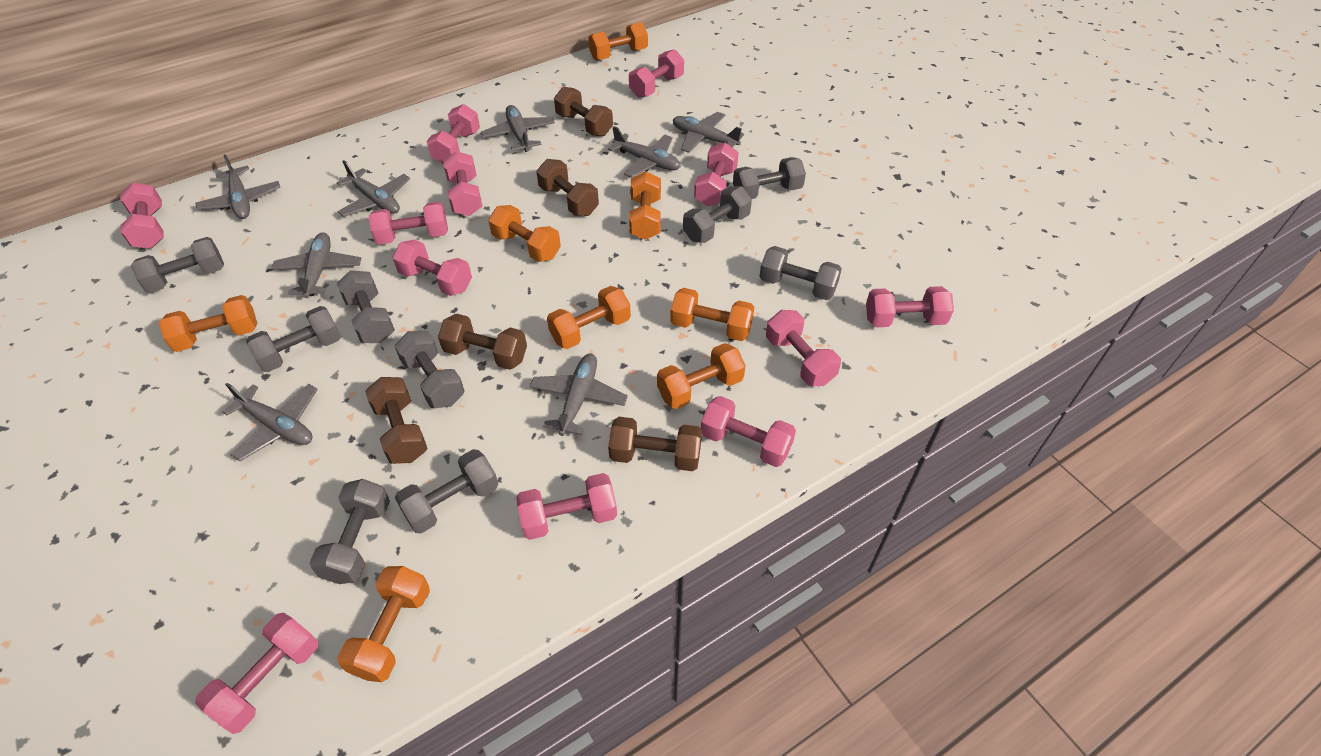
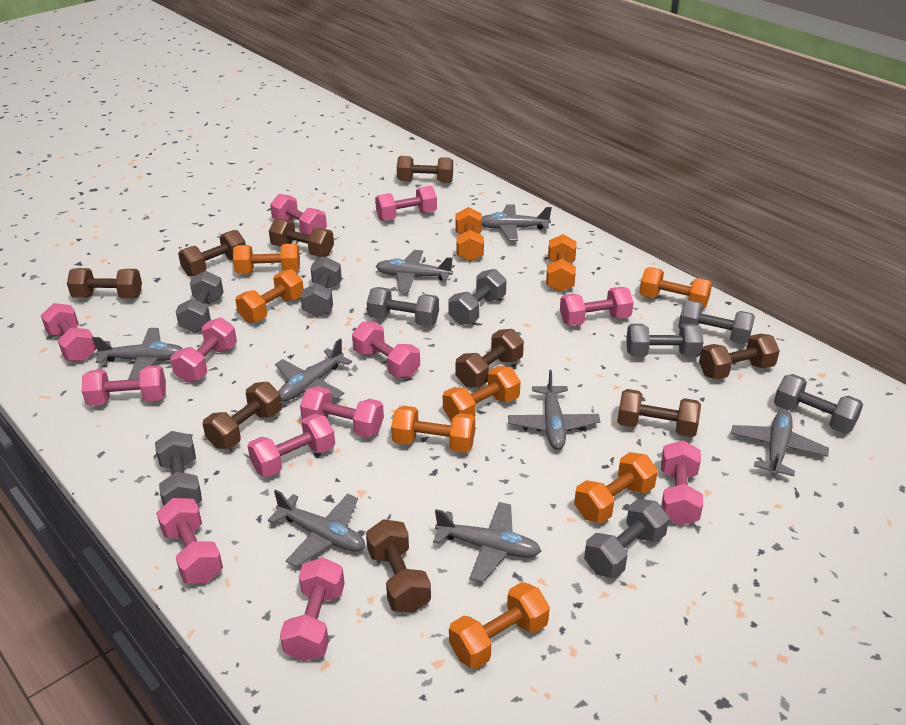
brown dumbbell: [365,377,428,464] [438,314,527,370] [537,159,599,216] [554,87,613,136] [608,417,702,471] = 5 -> [67,268,142,299] [178,230,246,276] [203,382,282,449] [269,218,334,257] [366,519,431,613] [397,156,453,183] [456,329,524,387] [617,389,701,437] [699,333,780,379] = 9
orange dumbbell: [159,295,258,352] [337,566,430,682] [488,205,561,262] [547,286,631,349] [588,22,648,61] [629,171,661,240] [657,343,746,409] [670,288,754,341] = 8 -> [233,243,300,274] [235,269,304,323] [391,406,475,453] [443,366,521,422] [449,582,550,669] [455,207,484,262] [546,234,577,292] [574,452,658,523] [639,267,712,308] = 9

